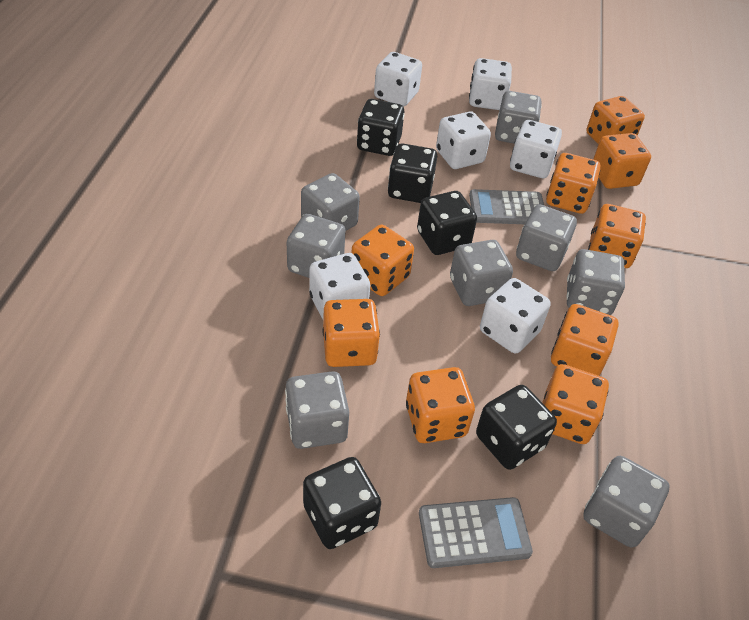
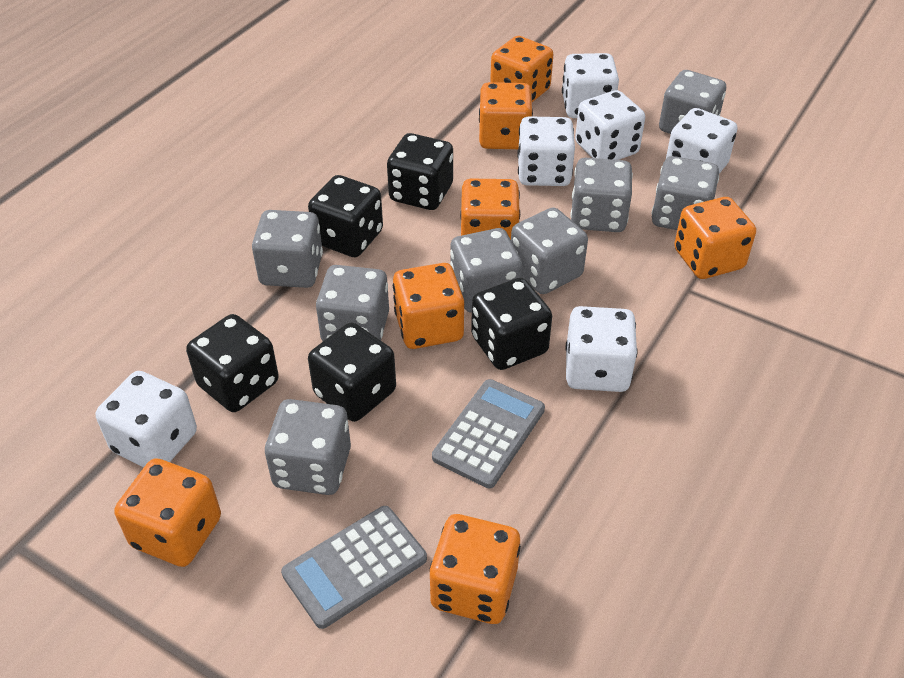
orange dice: [323,299,380,367] [352,225,414,296] [406,367,475,443] [542,364,609,444] [546,153,600,214] [551,304,618,376] [586,96,645,144] [588,204,646,268] [593,133,651,189] = 9 -> [114,458,221,567] [393,263,464,349] [429,514,521,624] [460,179,520,239] [479,82,533,149] [490,36,553,102] [674,197,756,279] = 7

